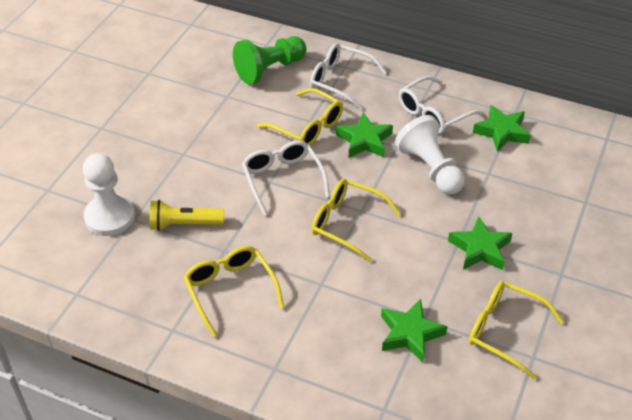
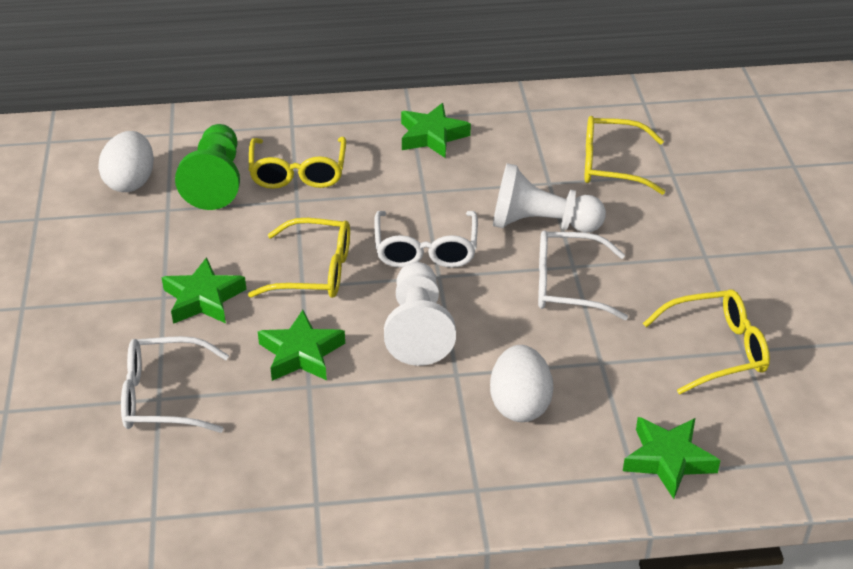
white egg: none = 0 -> [98,131,154,192] [490,345,553,422] = 2
yellow flashlight: [150,200,225,231] = 1 -> none = 0

